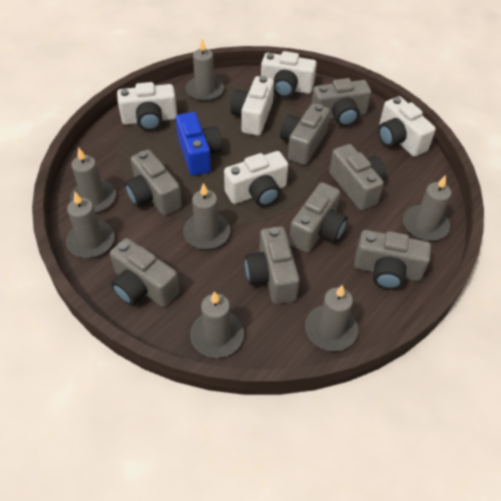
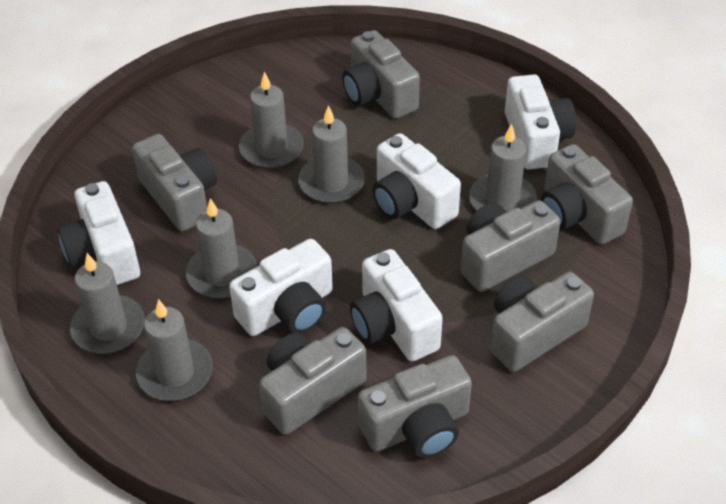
blue camera: [176,112,222,176] = 1 -> none = 0
grey camera: [110,238,180,307] [125,149,182,216] [245,226,300,304] [280,103,330,165] [289,182,348,253] [312,78,371,127] [329,144,386,211] [354,230,431,290] = 8 -> [132,134,217,232] [259,327,367,435] [342,30,420,119] [358,355,472,458] [461,200,560,292] [490,272,594,372] [541,144,633,245] = 7
grey candle: [66,192,115,258] [70,147,116,213] [183,183,231,249] [186,39,224,101] [190,291,244,358] [305,285,358,351] [403,175,451,241] = 7 -> [70,253,145,354] [136,299,213,401] [186,198,257,299] [239,72,304,169] [298,105,365,204] [469,124,537,212] = 6

